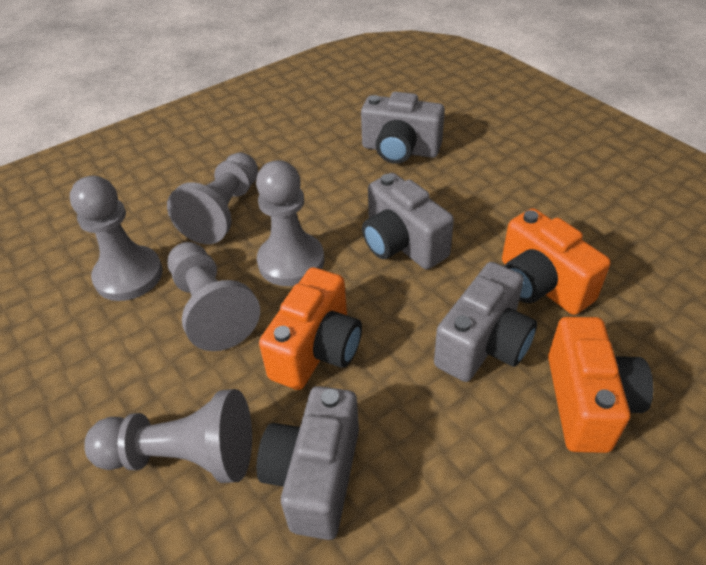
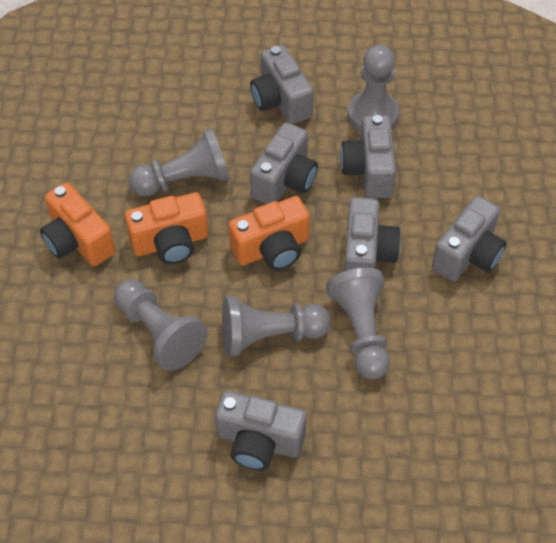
grey camera: [257,386,359,540] [361,92,445,164] [362,173,454,269] [434,262,537,382] = 4 -> [215,390,307,470] [250,45,314,124] [250,122,318,204] [340,115,396,198] [344,197,401,271] [432,196,507,282] = 6

